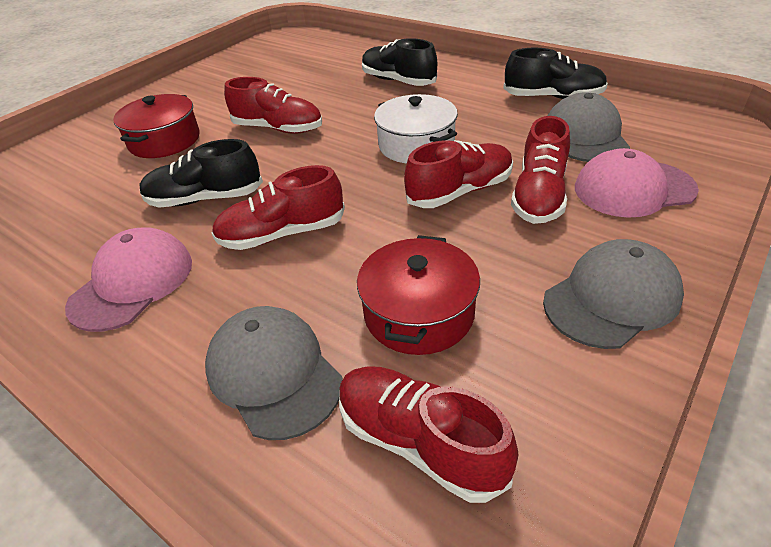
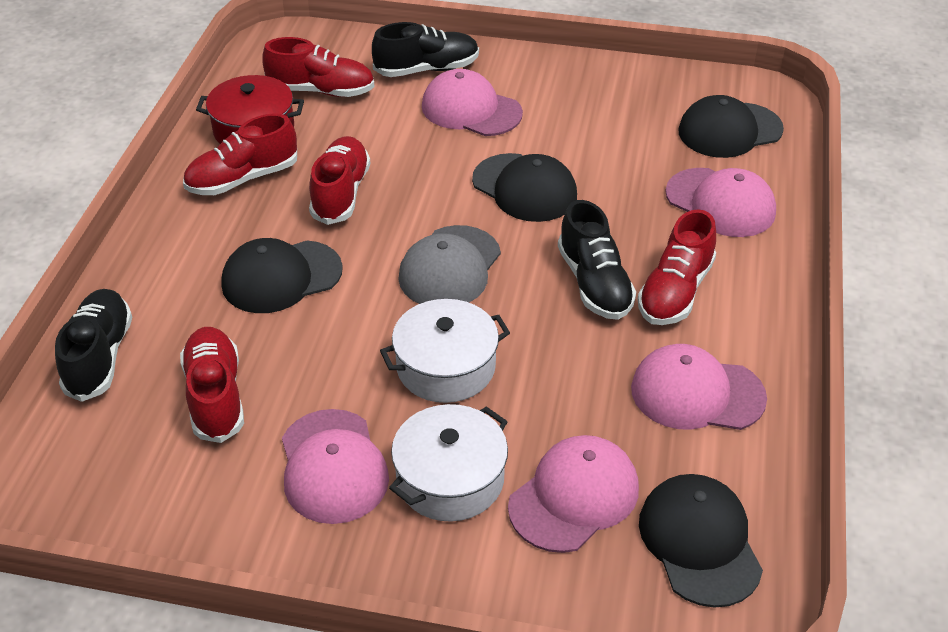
black cap: none = 0 -> [221,238,343,313] [472,153,577,222] [639,474,763,608] [678,95,784,158] = 4
grey cap: [205,306,342,440] [543,239,684,349] [547,93,630,162] = 3 -> [398,225,501,304] = 1
pink cap: [65,227,192,332] [575,148,699,218] = 2 -> [282,409,389,524] [422,69,523,136] [508,435,639,553] [631,344,767,430] [665,168,776,237] = 5
red pot: [113,94,200,158] [357,235,480,355] = 2 -> [196,75,304,144] = 1
white pot: [374,94,458,163] = 1 -> [380,299,510,403] [389,404,508,522] = 2

